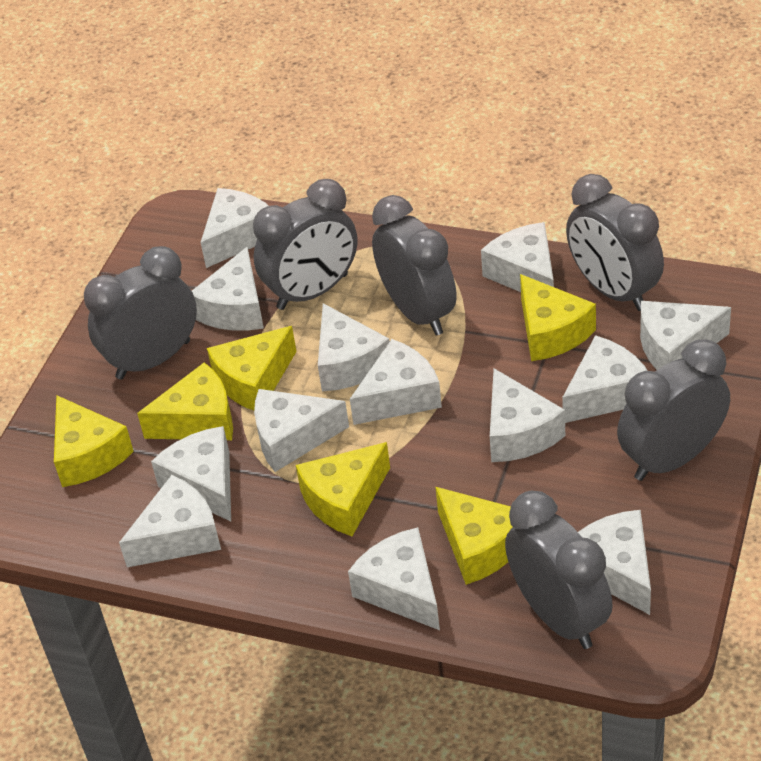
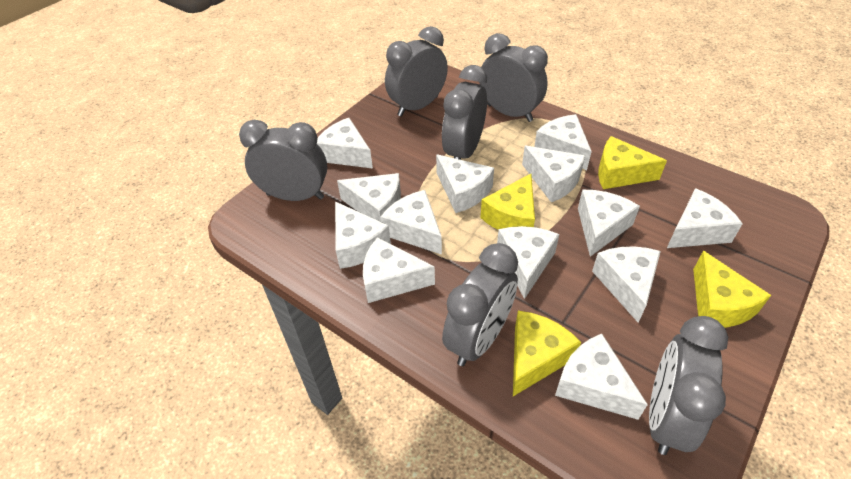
yellow cheese: [54,395,134,487] [137,362,233,440] [207,326,297,410] [296,442,390,536] [435,487,513,585] [520,274,596,361] = 6 -> [481,174,535,230] [513,311,581,396] [598,136,667,189] [693,251,771,328] = 4

